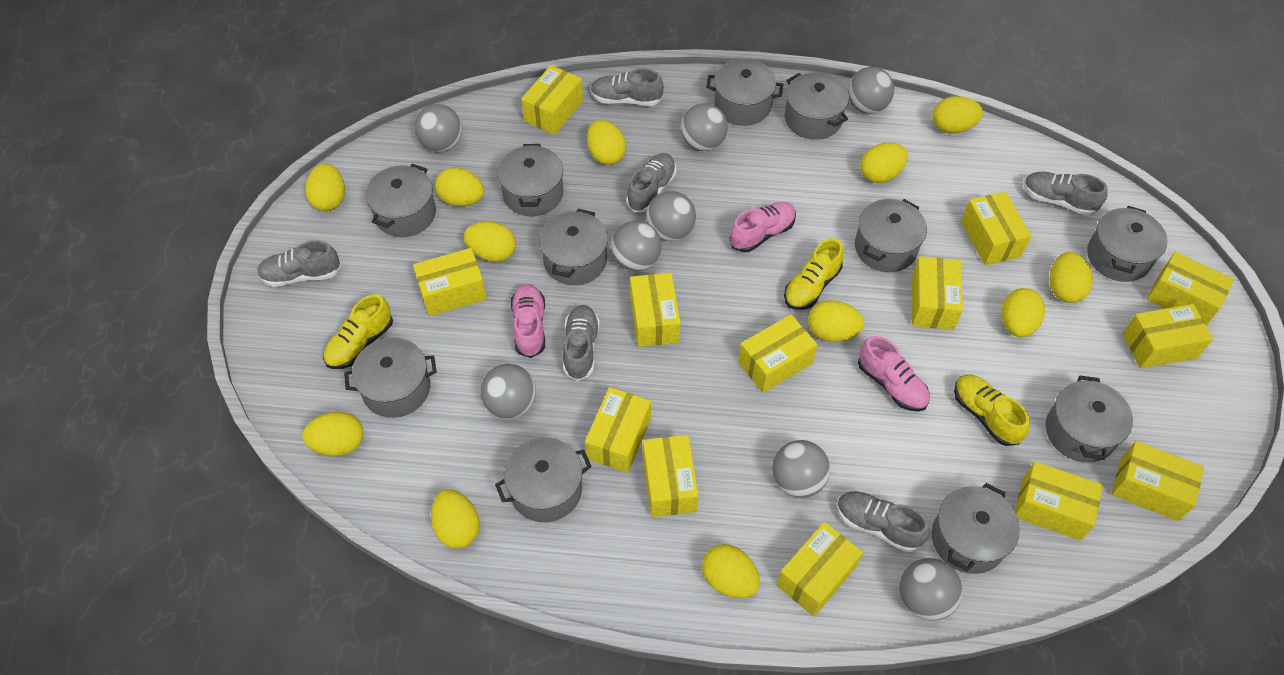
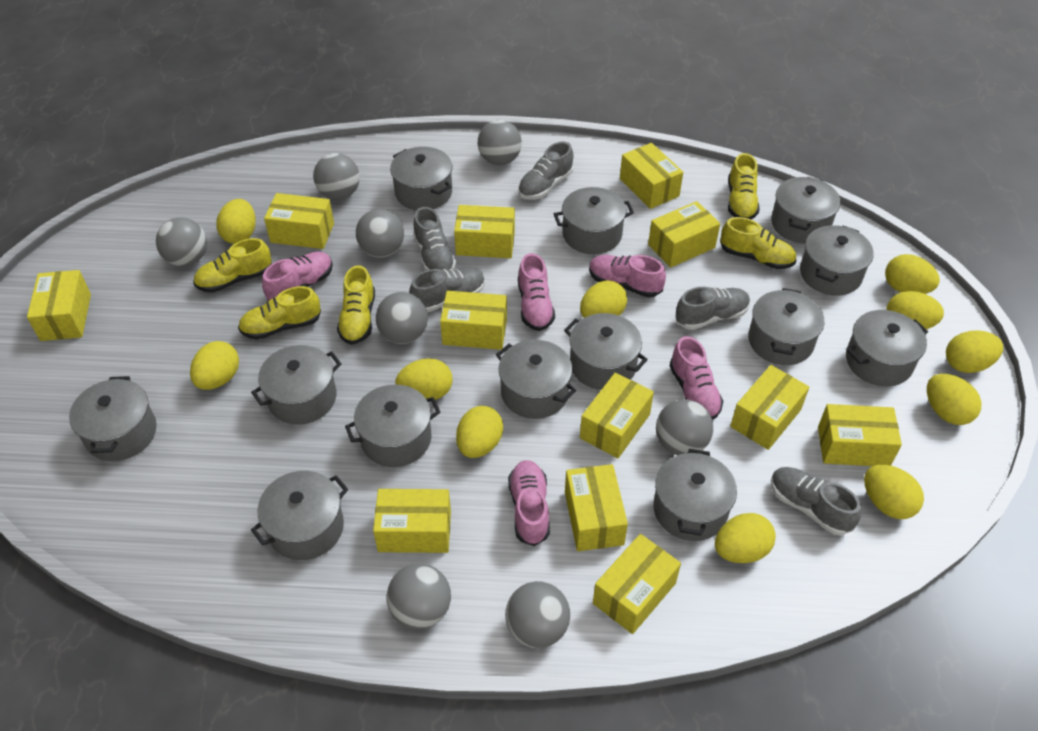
grey pot: [344,338,437,418] [365,164,436,237] [495,437,592,522] [497,144,563,216] [539,209,608,285] [706,59,783,126] [785,72,849,140] [855,199,927,272] [931,483,1020,574] [1046,376,1133,463] [1087,206,1167,282] = 11 -> [69,376,157,461] [251,345,342,425] [251,471,348,560] [345,384,441,467] [390,147,452,210] [496,340,576,419] [554,187,634,254] [564,313,648,390] [653,449,737,541] [748,288,824,365] [771,176,841,243] [800,225,874,296] [846,310,928,387] = 13
grey shoe: [257,241,341,287] [563,305,600,381] [590,69,664,106] [626,153,676,212] [837,491,930,552] [1024,172,1108,215] = 6 -> [409,268,485,313] [413,207,456,271] [518,142,574,200] [676,287,750,330] [771,467,862,535] = 5
pink shoe: [511,284,545,358] [729,202,796,252] [858,336,930,412] = 3 -> [262,252,333,301] [508,460,550,546] [518,253,555,331] [589,255,666,298] [670,336,723,420] = 5
yellow box: [413,248,487,316] [521,65,583,135] [585,387,651,473] [630,272,680,347] [643,435,699,517] [738,314,818,393] [777,522,863,616] [911,256,963,330] [961,192,1031,265] [1015,461,1103,541] [1111,441,1204,521] [1122,304,1213,369] [1147,252,1234,326] = 13 -> [27,270,91,341] [264,193,334,249] [373,489,451,553] [440,291,507,350] [454,205,515,258] [565,464,628,551] [580,372,654,458] [593,534,681,634] [620,143,683,209] [648,201,720,268] [730,365,809,450] [818,404,902,466] = 12
yellow egg: [302,412,363,456] [305,163,345,211] [431,490,480,549] [435,167,484,206] [464,221,516,262] [587,120,626,165] [702,544,760,599] [808,300,864,342] [860,143,908,183] [933,96,983,133] [1002,288,1045,337] [1049,252,1093,303] = 12 -> [190,341,239,390] [216,199,256,244] [395,358,453,400] [456,406,503,458] [580,280,627,318] [715,513,776,563] [864,465,924,519] [885,254,940,294] [886,291,944,330] [927,374,981,425] [946,330,1003,373] = 11
yellow shoe: [323,294,393,369] [784,238,843,310] [954,374,1030,446] = 3 -> [193,238,272,293] [238,286,321,340] [337,265,375,345] [720,217,796,269] [728,153,759,219] = 5

